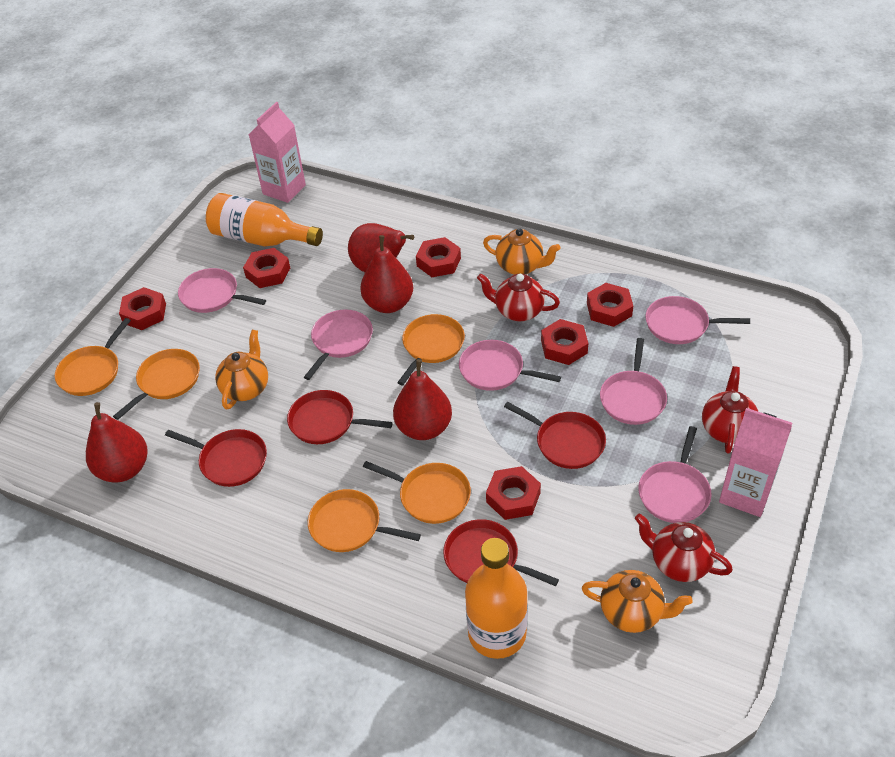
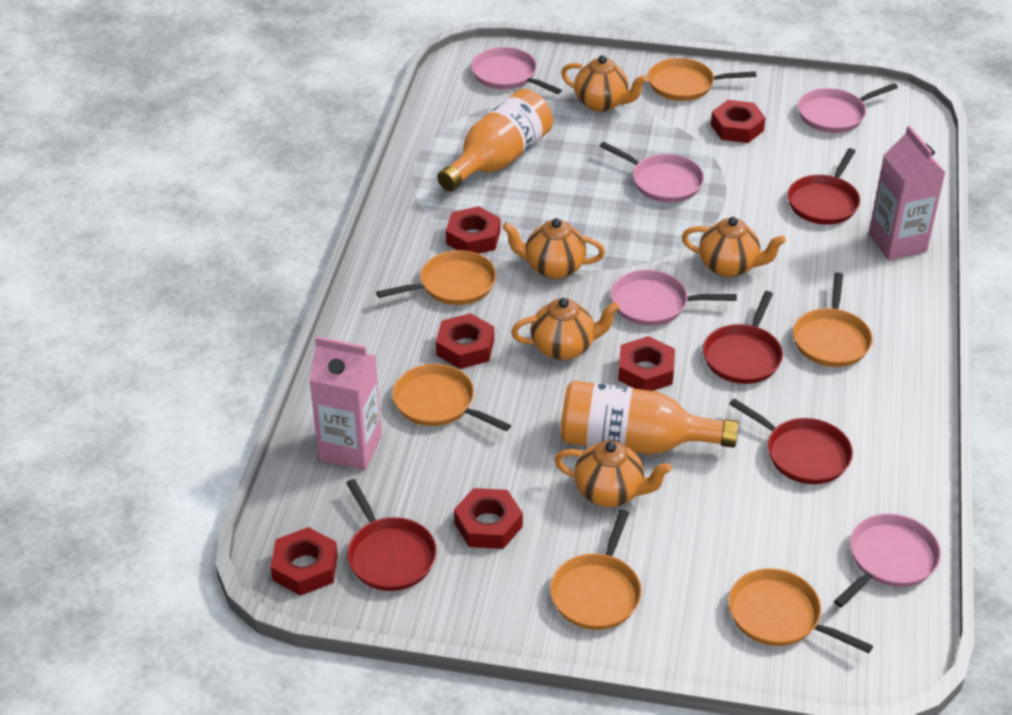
orange pan: [55,318,131,396] [113,349,200,420] [308,489,421,552] [363,461,471,524] [397,314,465,385] = 5 -> [376,250,496,305] [392,364,511,431] [550,510,642,630] [648,58,756,101] [728,568,873,653] [793,273,873,367] = 6
orange teapot: [215,330,268,409] [483,228,561,275] [582,570,693,633] = 3 -> [502,218,605,279] [511,298,620,360] [554,440,672,507] [561,55,647,112] [682,217,786,277] = 5
pink pan: [178,268,266,313] [304,309,373,380] [459,340,561,391] [600,338,667,425] [638,426,712,523] [645,296,750,344] = 6 -> [471,47,562,94] [600,142,704,203] [610,270,737,326] [798,83,898,133] [834,514,941,607] = 5
red pear: [86,402,148,483] [348,223,414,272] [360,235,413,313] [393,359,452,440] = 4 -> none = 0
red teapot: [477,274,560,321] [635,514,733,582] [702,366,758,454] = 3 -> none = 0

